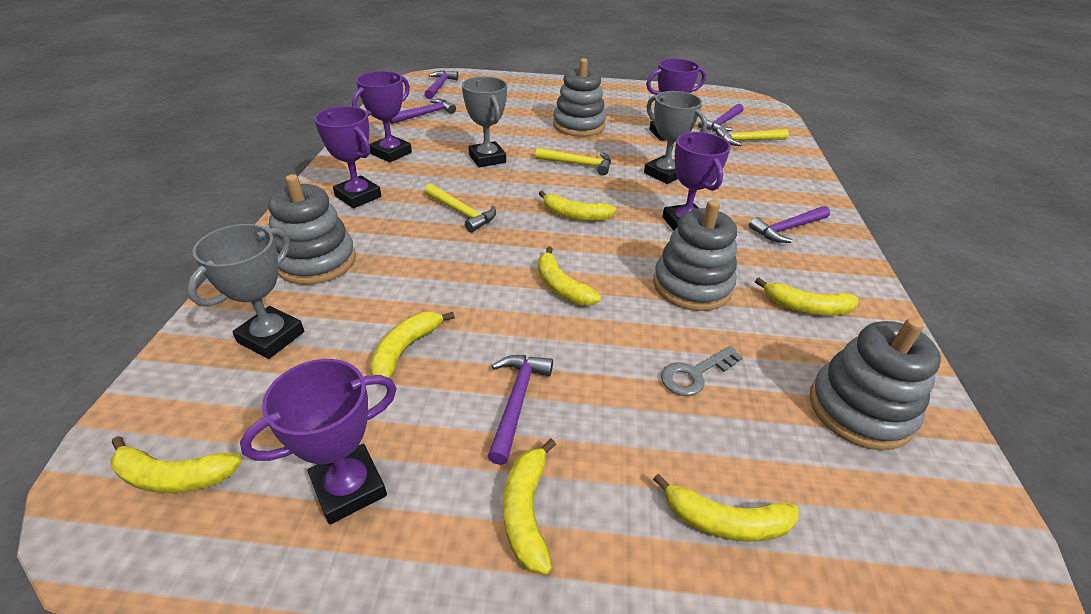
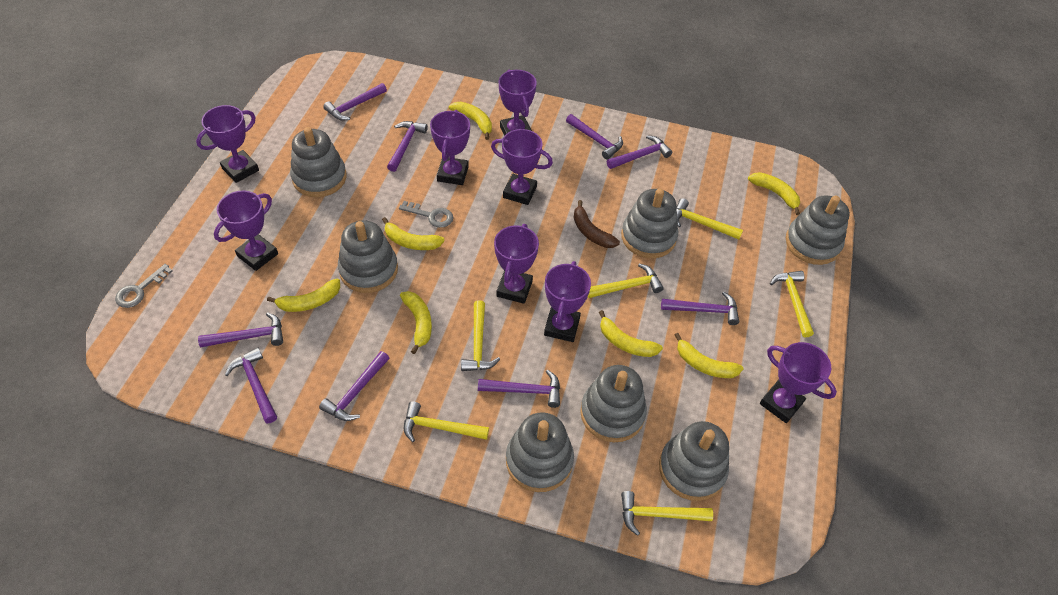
brown banana: none = 0 -> [574,200,620,248] = 1
grey key: [661,346,743,396] = 1 -> [115,264,172,308] [399,201,454,228] = 2
grey stacking toy: [268,174,356,285] [553,58,606,137] [653,200,737,311] [810,318,941,451] = 4 -> [290,127,347,197] [338,220,398,293] [506,412,574,492] [580,365,647,442] [621,189,678,258] [659,421,729,501] [786,195,850,265] = 7
grey trophy: [187,224,304,359] [462,77,507,168] [644,91,707,184] = 3 -> none = 0
purple hammer: [389,99,456,124] [425,70,459,99] [487,355,553,465] [698,104,743,132] [749,206,830,243] = 5 -> [198,312,283,347] [225,348,277,423] [319,351,389,421] [323,83,387,121] [387,121,428,172] [478,370,560,408] [566,114,623,160] [607,136,672,169] [661,292,739,325] = 9
purple trophy: [240,359,397,524] [314,106,381,208] [352,71,412,162] [646,59,706,141] [662,132,731,231] = 5 -> [196,105,259,183] [214,191,278,271] [430,110,470,185] [491,129,553,205] [494,224,539,304] [499,69,537,136] [544,261,591,342] [760,342,837,423] = 8
yellow hammer: [424,184,496,233] [535,148,611,175] [716,127,789,146] = 3 -> [404,401,489,442] [461,300,500,371] [588,263,664,298] [621,491,713,536] [676,198,743,240] [770,271,814,337] = 6

